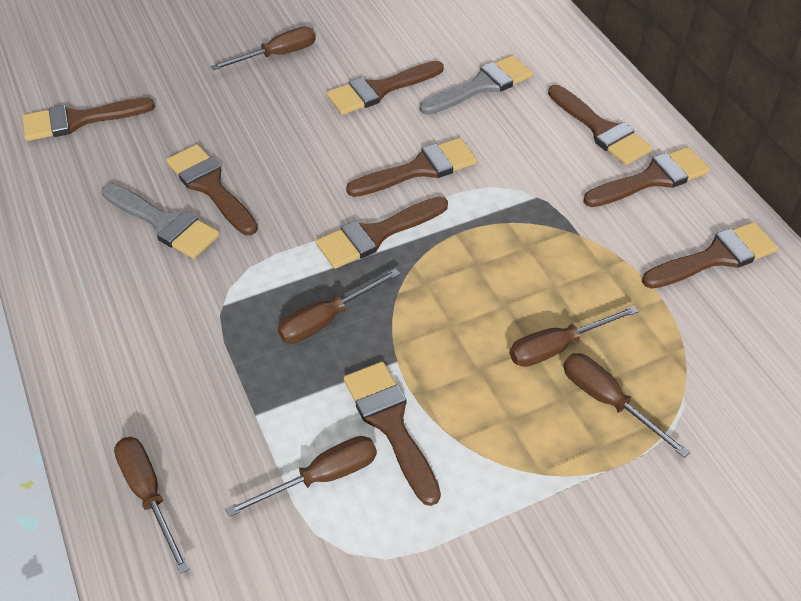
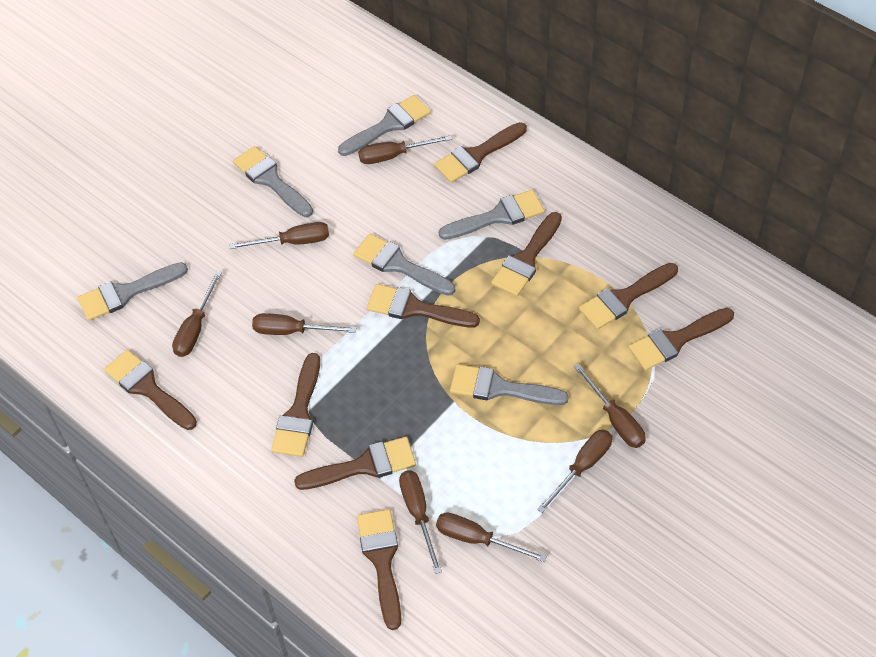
brown screwdriver: [114,437,189,574] [211,27,316,70] [225,436,377,517] [278,269,400,344] [510,306,639,367] [563,353,690,458] = 6 -> [172,271,222,357] [229,222,329,249] [252,313,357,335] [358,135,453,164] [399,471,442,574] [436,512,547,562] [537,430,612,513] [574,364,646,448] = 8
grey brush: [101,183,220,259] [420,55,533,115] = 2 -> [78,262,188,321] [233,146,313,217] [338,95,431,156] [353,234,455,296] [439,190,545,240] [450,364,569,405] = 6

